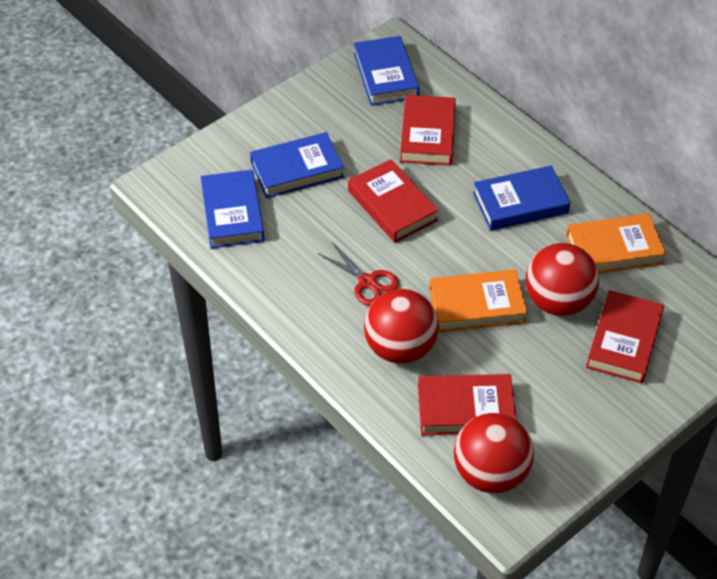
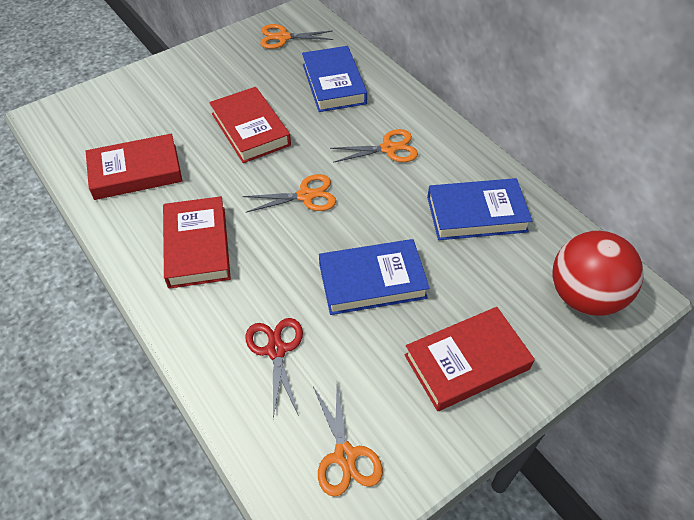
blue book: [201,170,264,249] [250,132,344,198] [354,36,419,106] [473,166,570,231] = 4 -> [302,46,367,112] [319,239,430,315] [427,178,532,240] = 3
orange book: [429,269,527,332] [566,213,666,274] = 2 -> none = 0
orange scissors: none = 0 -> [243,174,336,213] [260,24,333,49] [313,383,383,497] [330,129,418,163] = 4
red ball: [364,289,439,364] [454,413,534,493] [526,243,599,316] = 3 -> [552,231,644,316] = 1

